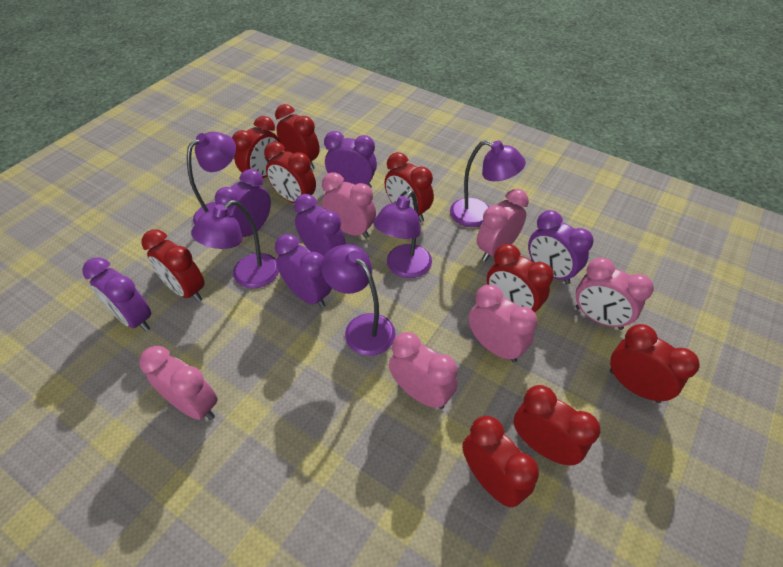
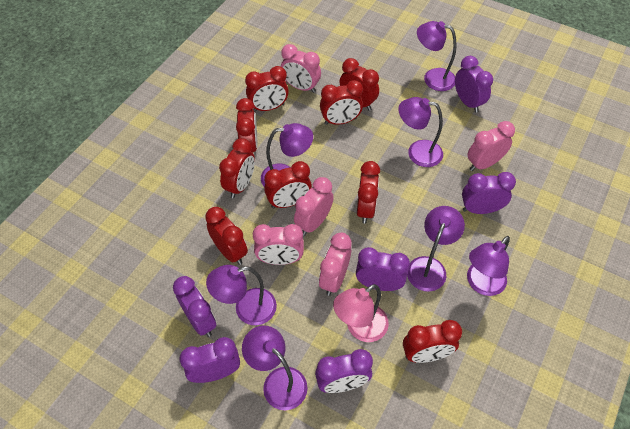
pink clock: [139,346,218,420] [322,172,376,239] [389,332,458,409] [469,285,537,362] [477,189,529,261] [576,257,654,330] = 6 -> [253,224,304,265] [281,44,321,93] [294,177,334,236] [319,233,352,296] [468,121,515,171] = 5
pink lamp: none = 0 -> [333,284,389,342] = 1
purple lamp: [187,132,236,225] [191,200,279,289] [321,244,396,356] [373,191,432,278] [450,140,526,227] = 5 -> [206,265,277,325] [242,326,308,410] [261,123,313,187] [398,97,443,167] [407,206,465,292] [417,21,457,91] [467,236,510,296] = 7

